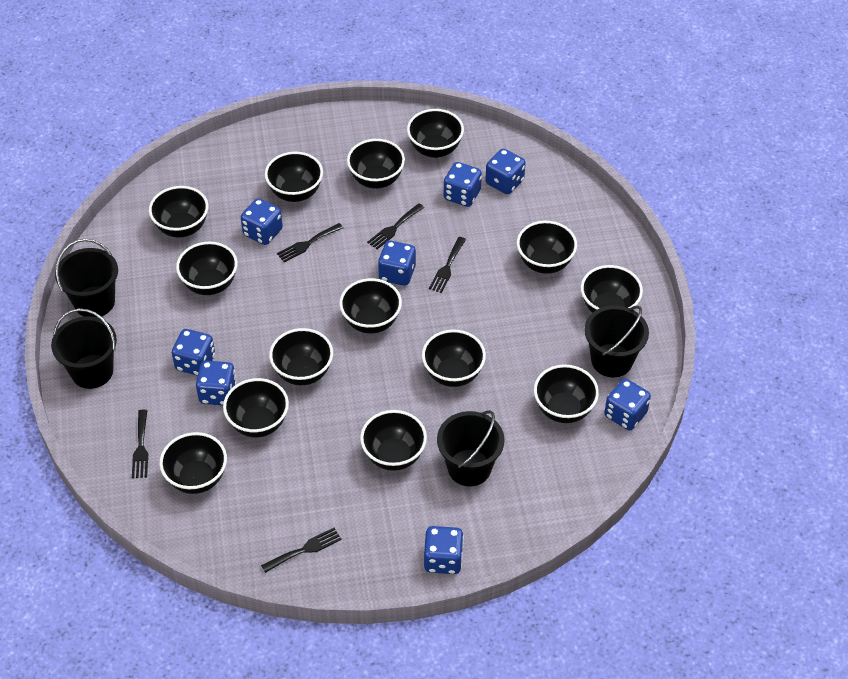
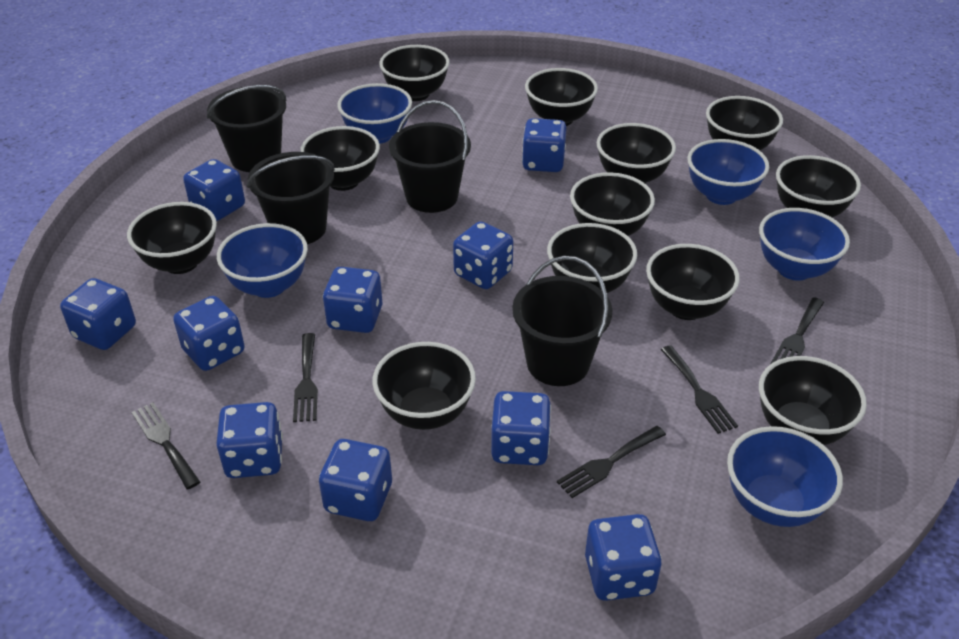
black bowl: [149,186,209,237] [159,432,227,494] [176,242,238,295] [223,378,289,437] [265,152,323,202] [269,328,333,385] [339,278,402,333] [347,139,405,189] [360,410,427,471] [407,109,464,158] [422,330,486,387] [517,221,577,274] [534,364,599,423] [581,265,643,313] = 14 -> [127,202,217,274] [300,126,380,191] [372,342,476,430] [379,45,450,101] [525,68,598,126] [547,223,637,293] [570,172,655,236] [597,123,676,183] [646,244,740,320] [706,96,783,150] [759,356,867,445] [776,155,861,217] = 12
blue bowl: none = 0 -> [217,223,308,298] [338,83,412,144] [687,139,769,205] [727,426,843,527] [759,208,850,281] = 5
blue dice: [172,329,215,376] [196,361,237,406] [241,198,283,245] [378,241,416,286] [424,526,464,574] [444,162,482,207] [486,149,525,194] [604,379,651,430] = 8 -> [60,278,136,350] [173,296,245,371] [183,159,245,221] [216,402,283,478] [319,439,392,521] [323,267,383,333] [453,221,513,289] [491,391,551,465] [522,118,567,172] [585,514,662,601] = 10

